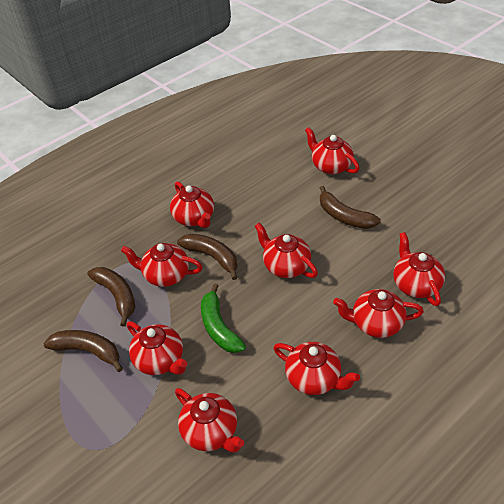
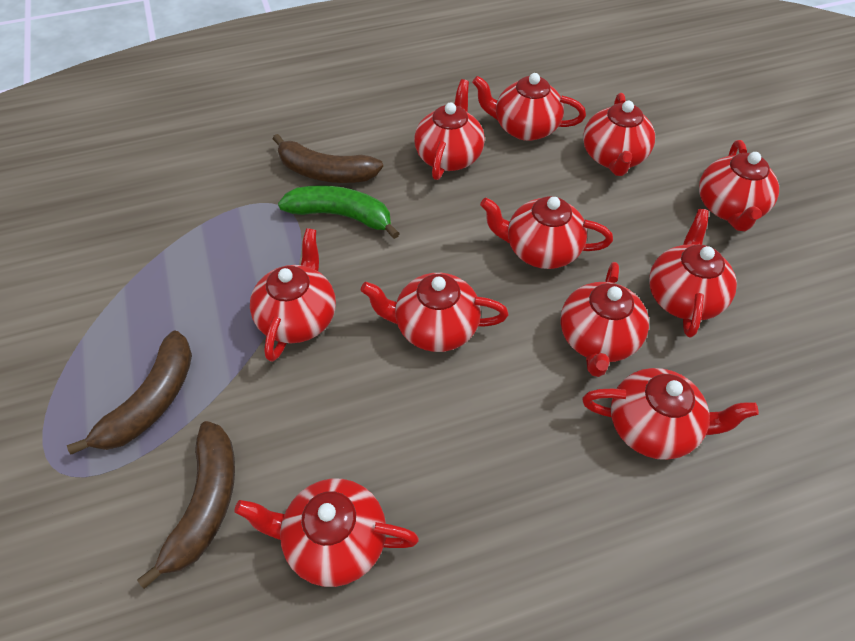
brown banana: [43,330,123,372] [87,267,136,327] [177,234,238,280] [320,186,381,229] = 4 -> [67,331,192,455] [137,421,235,589] [273,134,383,183] = 3
red teapot: [121,243,203,287] [127,321,187,375] [170,181,214,228] [175,388,244,453] [255,223,318,278] [273,342,360,395] [305,127,360,174] [333,289,424,338] [393,232,445,306] = 9 -> [234,479,419,587] [250,228,336,362] [361,273,509,352] [414,79,485,180] [472,73,586,141] [480,196,613,269] [560,262,649,377] [582,368,759,460] [583,93,655,176] [649,209,737,338] [699,140,779,231] = 11

